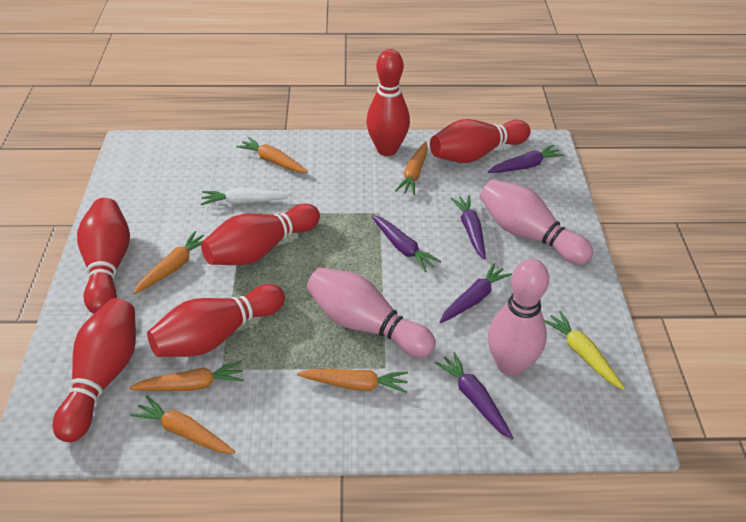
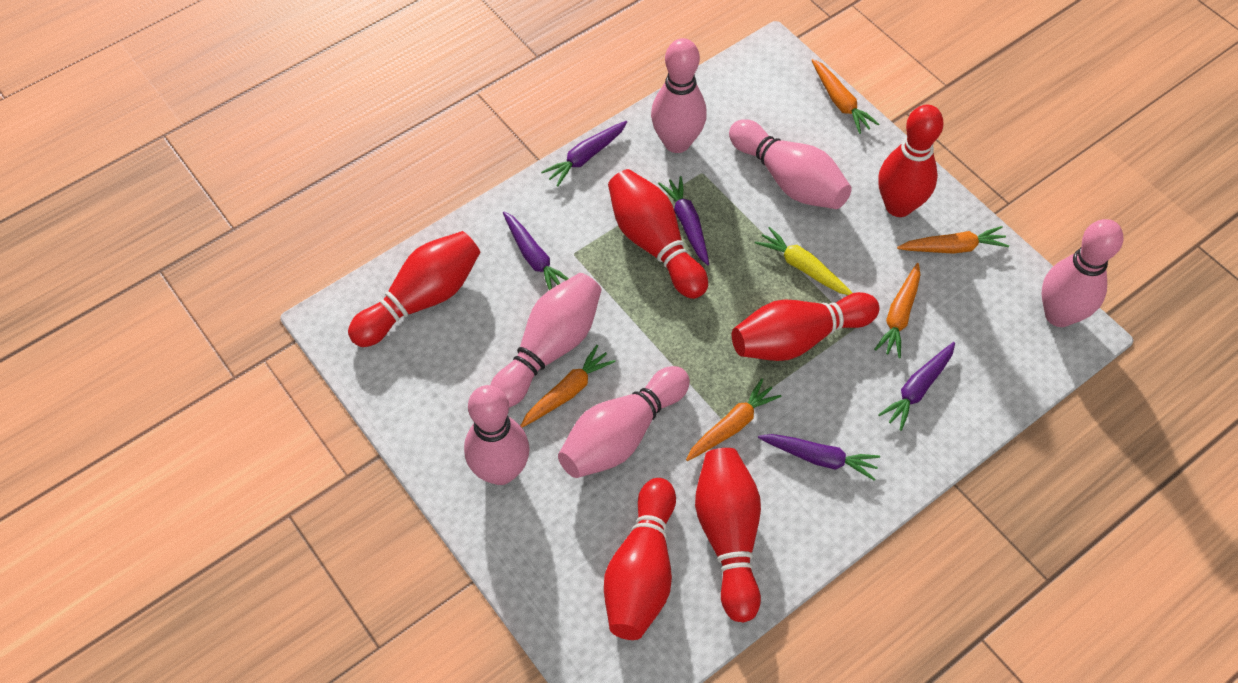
orange carrot: [129,361,244,391] [130,396,235,454] [133,231,204,294] [236,137,308,173] [297,369,408,393] [395,141,428,195] = 6 -> [520,345,616,428] [686,379,782,461] [811,59,879,134] [874,263,920,358] [897,226,1009,254] = 5
pink bowling pin: [307,267,436,357] [480,179,593,265] [488,259,549,376] = 3 -> [464,385,530,485] [490,273,602,407] [558,366,690,478] [651,38,707,153] [729,119,852,209] [1042,219,1123,327] = 6
white carrot: [201,188,291,205] = 1 -> none = 0

